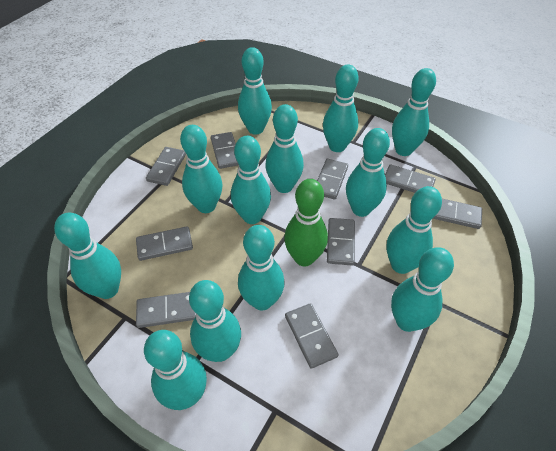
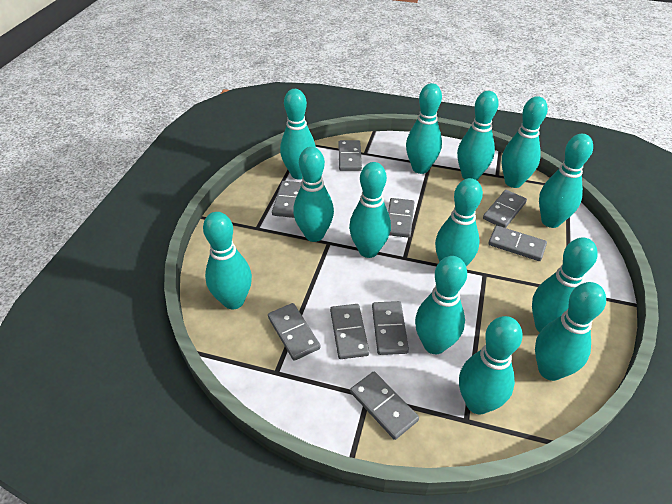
green bowling pin: [284,179,328,266] = 1 -> none = 0

